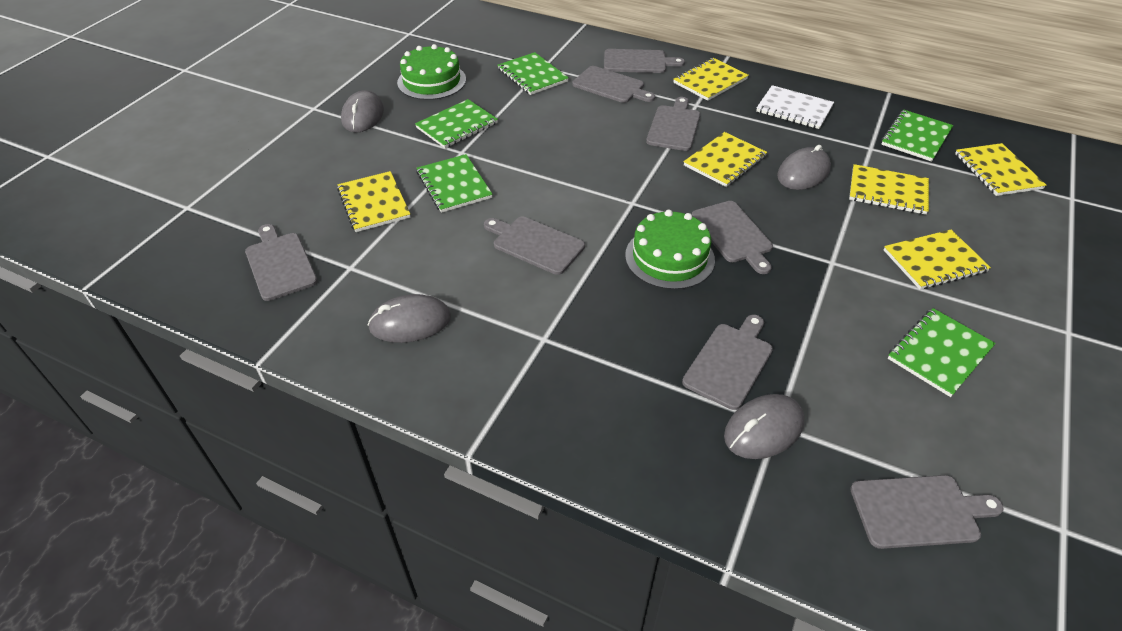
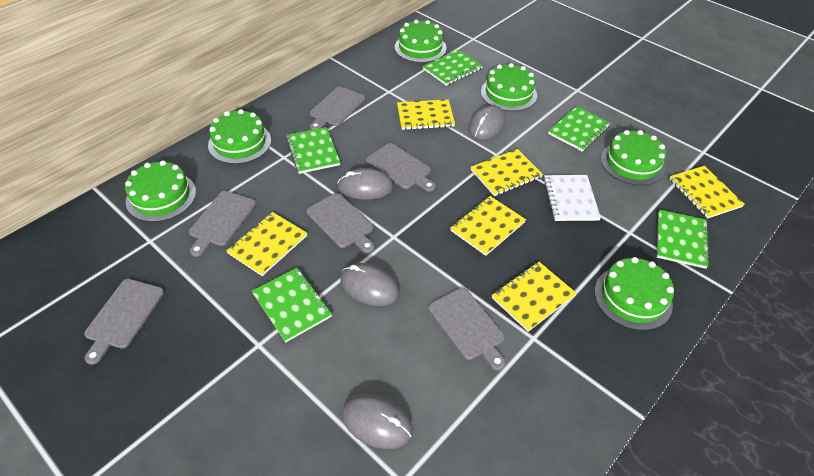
green cake: [397,44,466,100] [625,210,715,290] = 2 -> [125,160,196,222] [208,109,271,164] [395,20,446,63] [481,63,537,111] [595,257,674,330] [601,130,666,186] = 6
grey cutting board: [245,224,318,301] [484,217,585,275] [572,66,655,103] [604,49,685,73] [646,97,700,151] [682,315,773,410] [692,201,773,274] [850,475,1004,549] = 8 -> [84,279,164,365] [189,191,256,257] [306,193,374,253] [310,86,365,130] [366,143,435,192] [428,288,506,370] = 6

